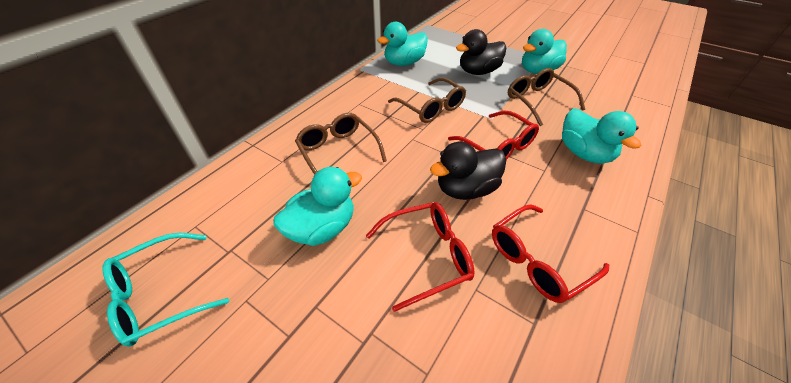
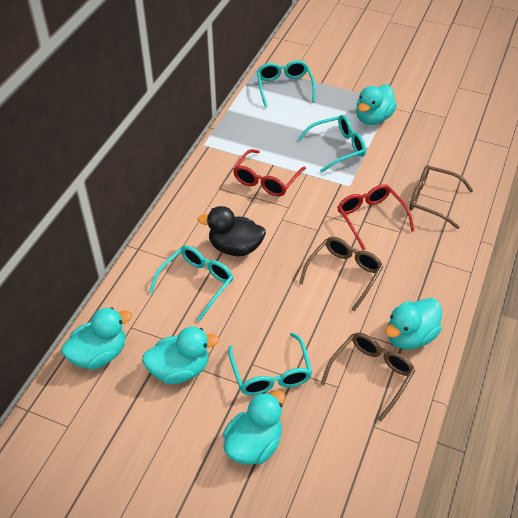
black duck: [430,142,506,200] [456,29,506,75] = 2 -> [197,206,266,256] = 1
red glasses: [366,202,475,312] [448,111,539,160] [492,205,609,303] = 3 -> [233,149,306,196] [338,184,415,250] = 2
turquoise duck: [273,167,362,246] [377,22,428,66] [522,29,567,74] [562,108,641,164] = 4 -> [61,307,132,370] [142,327,219,384] [223,390,285,465] [356,85,397,125] [385,298,442,349] = 5
turquoise glasses: [102,233,229,347] = 1 -> [149,246,233,322] [228,332,312,395] [257,60,316,108] [298,115,366,173] = 4

